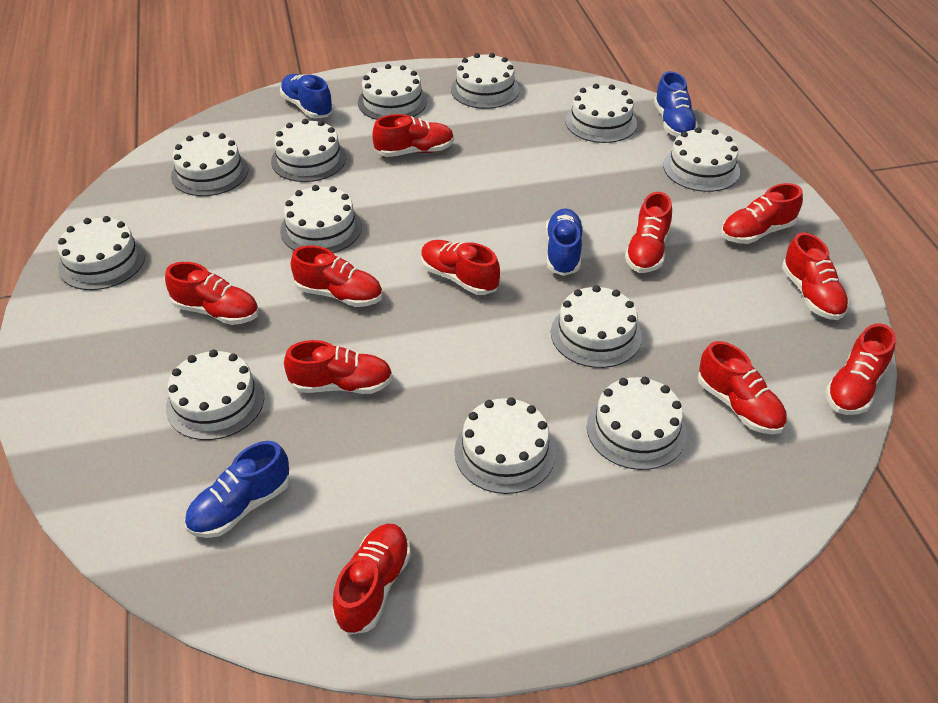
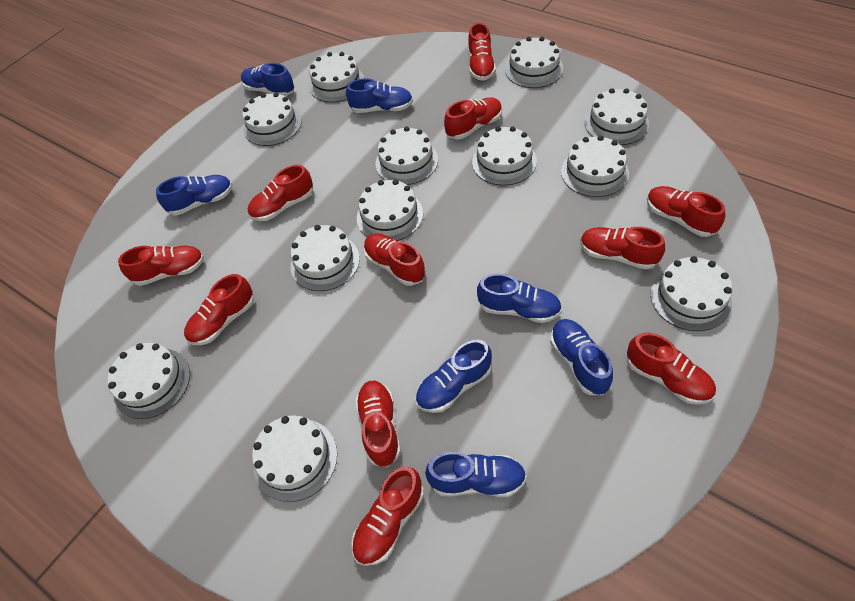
blue shoe: [185,441,290,538] [280,74,334,119] [546,208,583,276] [654,71,698,137] = 4 -> [156,175,233,216] [241,63,294,96] [346,78,413,113] [415,340,492,413] [425,452,527,497] [477,274,562,323] [550,319,613,395] = 7

